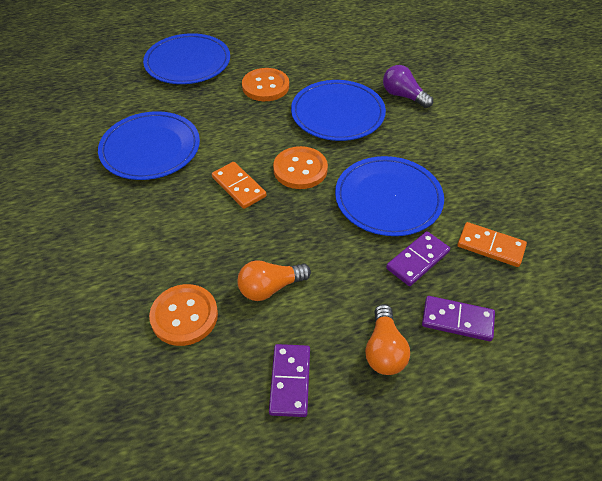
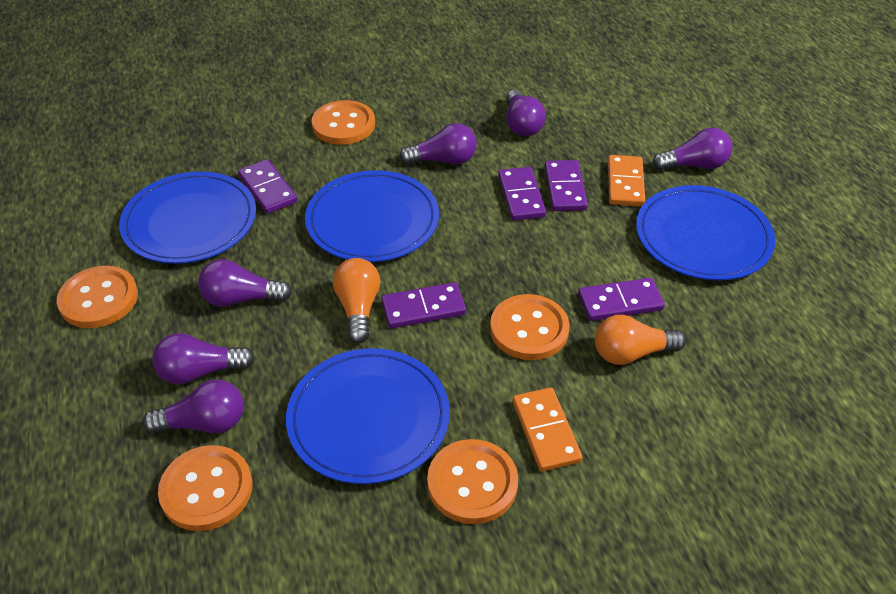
orange button: [149,284,218,346] [242,68,289,101] [273,146,328,189] = 3 -> [57,266,138,328] [158,445,253,531] [312,100,375,145] [427,439,518,524] [490,294,570,360] = 5
purple domino: [269,344,310,417] [386,231,450,286] [422,296,495,341] = 3 -> [238,159,298,214] [381,282,466,329] [498,167,546,220] [544,160,588,211] [578,278,665,321] = 5
purple light bulb: [383,65,433,108] = 1 -> [143,380,244,433] [152,333,255,384] [198,259,292,307] [399,123,477,164] [506,89,546,136] [652,128,732,170] = 6

